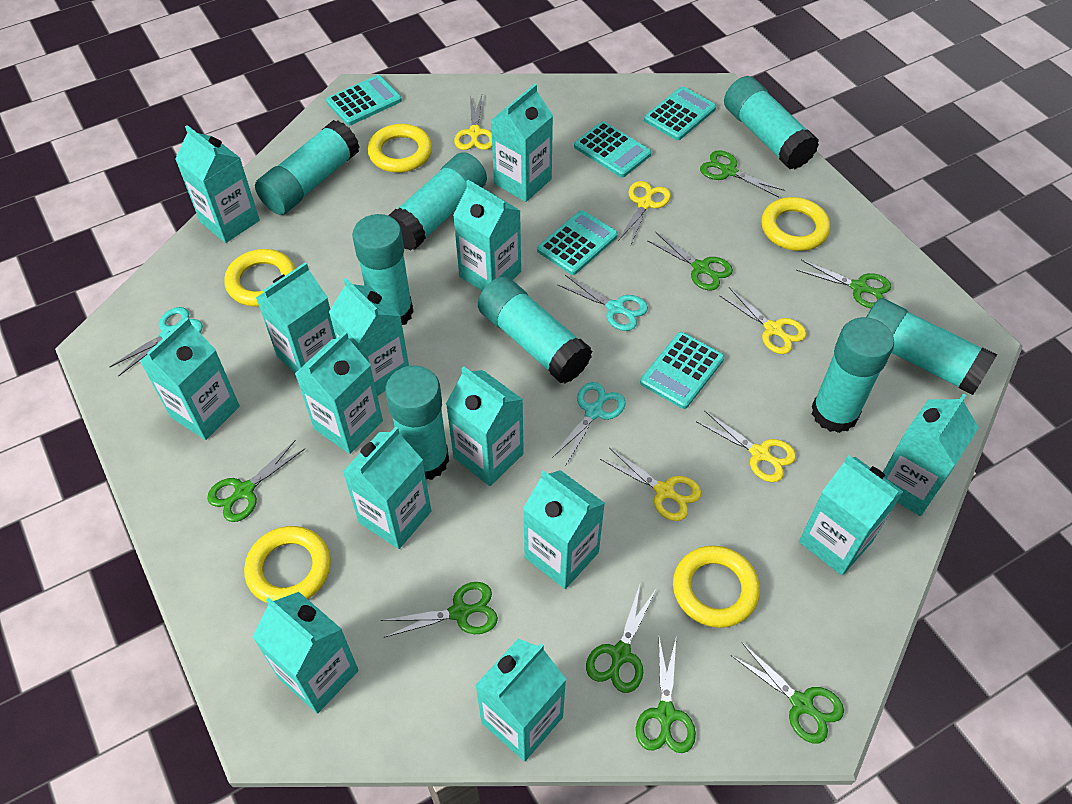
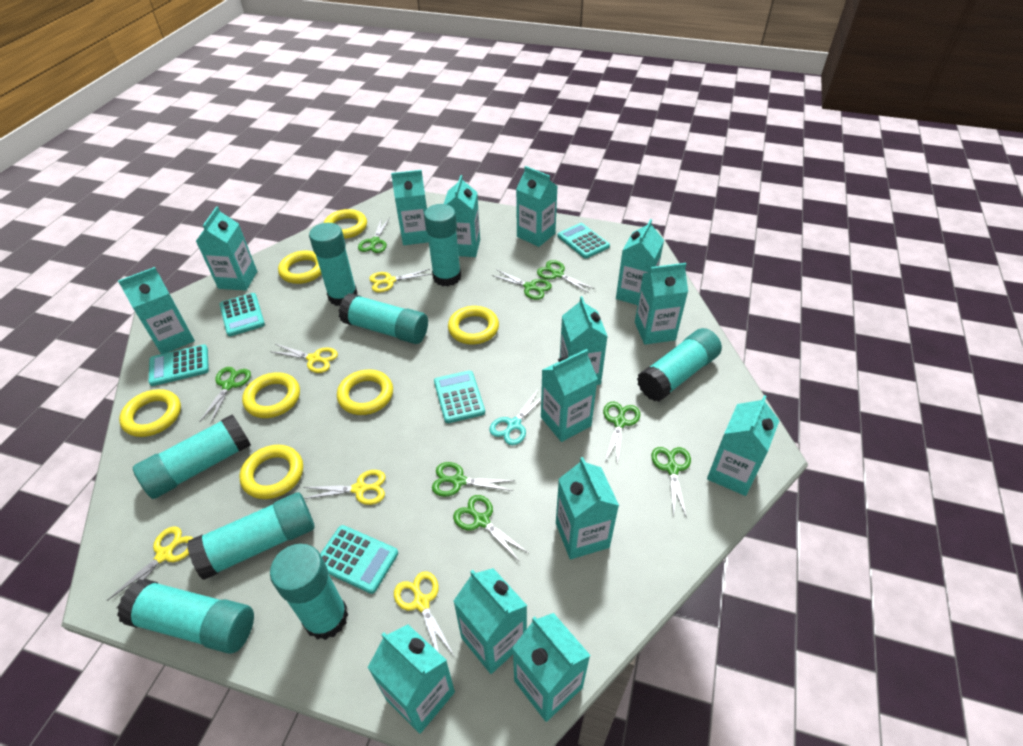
turquoise scissors: [109,307,203,377] [552,382,626,464] [558,275,648,331] = 3 -> [489,390,541,445] = 1
yellow ring: [224,249,296,307] [244,526,331,603] [367,124,432,173] [673,546,760,628] [761,197,830,251] = 5 -> [119,389,181,437] [240,445,303,499] [242,372,300,418] [278,250,321,284] [324,209,367,239] [337,370,393,415] [448,306,499,344] = 7

